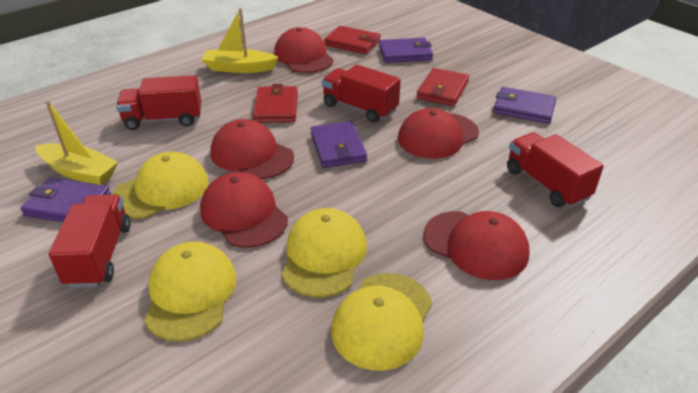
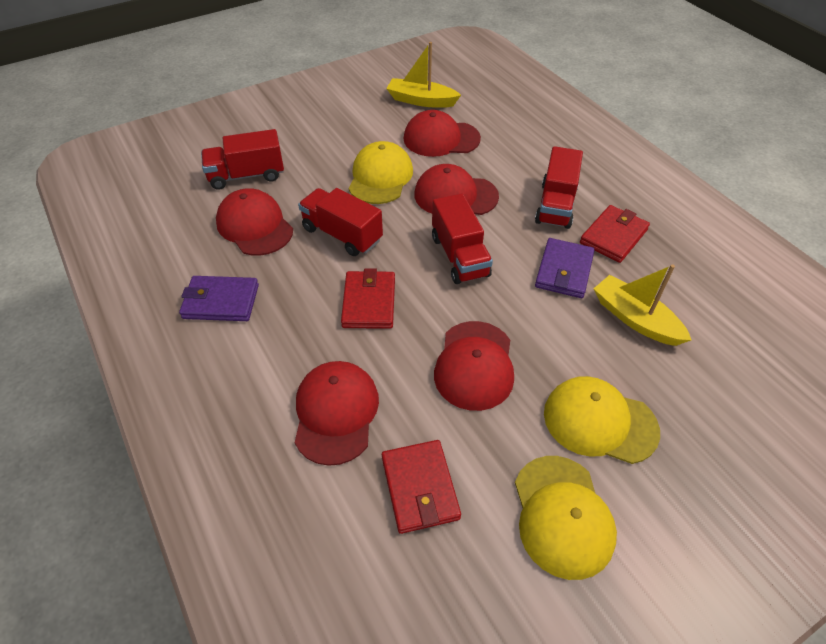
purple wallet: [20,178,111,222] [311,121,367,168] [379,38,433,63] [493,87,557,124] = 4 -> [179,276,259,321] [535,238,595,298] = 2
yellow cap: [112,152,209,219] [144,242,236,342] [281,208,367,298] [331,273,432,371] = 4 -> [349,141,413,204] [515,456,617,580] [544,376,660,464] = 3

